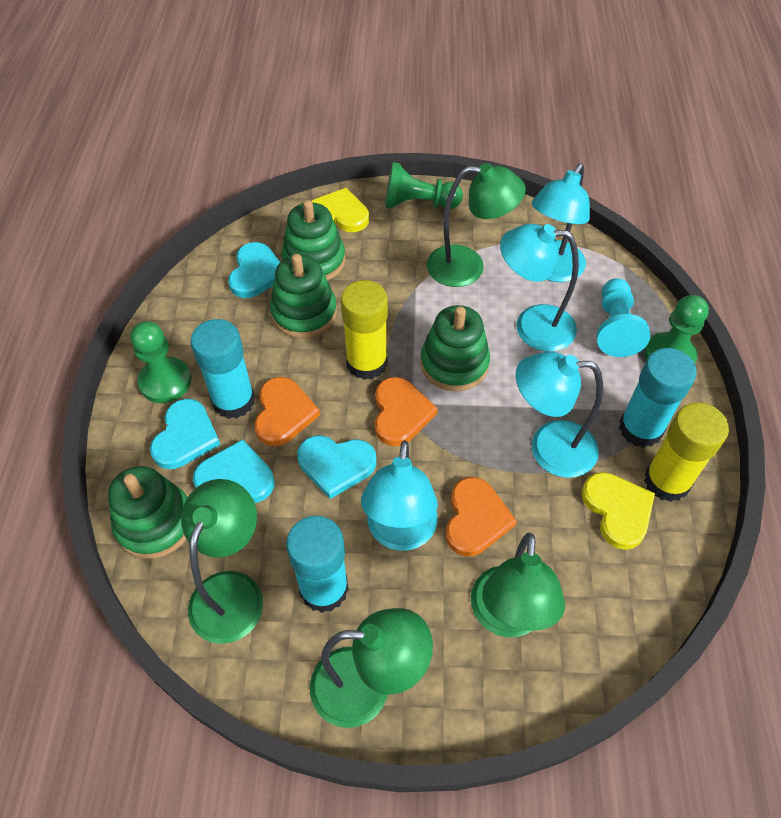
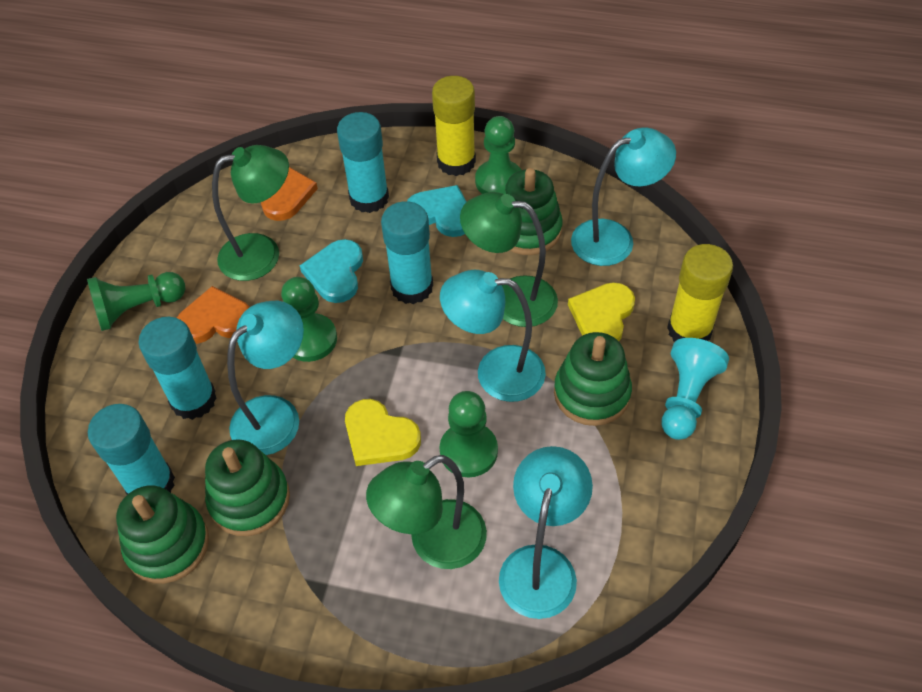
green lamp: [181,479,263,644] [310,608,433,728] [427,163,526,287] [471,533,565,637] = 4 -> [212,145,289,281] [366,455,487,569] [460,192,558,327] = 3
green pawn: [130,321,191,403] [385,162,463,209] [644,295,709,364] = 3 -> [87,272,185,331] [281,277,337,362] [439,391,498,477] [475,116,521,194] = 4
orange heart: [254,377,320,446] [375,377,438,446] [445,477,517,556] = 3 -> [177,286,250,344] [261,167,318,221] = 2
turquoise glue stick: [191,319,255,419] [286,516,349,613] [619,348,697,448] = 3 -> [88,404,175,495] [138,317,217,420] [337,112,389,213] [381,201,433,304] = 4
turquoise heart: [150,399,221,469] [193,439,274,503] [228,242,280,298] [297,435,376,499] = 4 -> [300,239,363,303] [407,185,466,237] = 2

